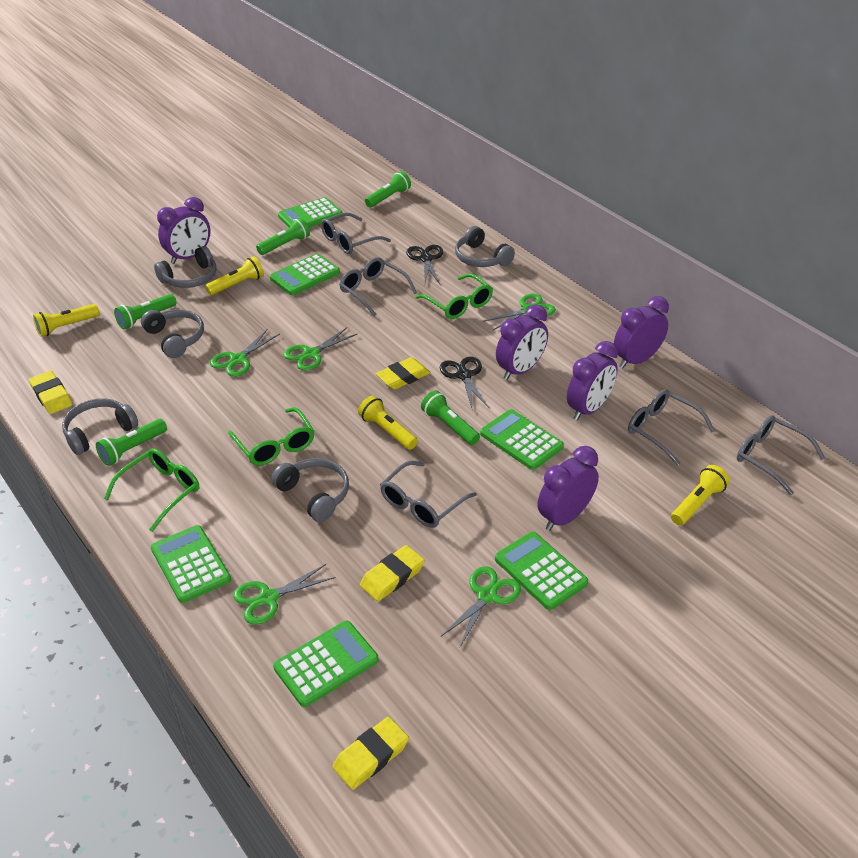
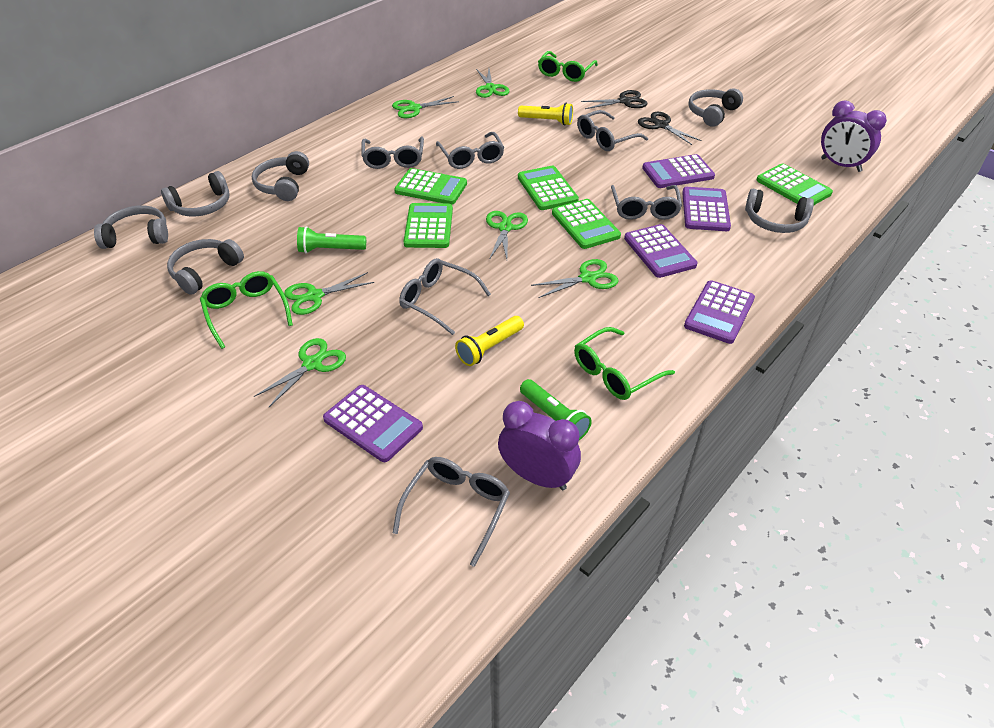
green calculator: [151,525,231,603] [270,254,340,295] [273,621,379,707] [278,197,343,227] [480,409,564,470] [495,532,588,610] = 6 -> [394,168,467,205] [403,203,453,248] [518,166,579,210] [552,199,621,249] [756,163,833,205] = 5
green flashlight: [96,419,167,466] [114,294,177,329] [256,217,310,255] [365,171,411,207] [421,390,480,445] = 5 -> [297,226,366,253] [520,379,592,440] = 2
green scissors: [210,329,280,377] [233,563,335,625] [283,327,357,371] [441,566,521,647] [483,294,556,330] = 5 -> [254,338,346,407] [284,272,374,315] [392,96,459,118] [476,69,509,98] [486,211,528,260] [531,259,618,298] = 6
grey glasses: [321,212,391,254] [339,257,417,316] [380,460,477,528] [628,389,715,465] [737,415,825,495] = 5 -> [361,137,424,169] [393,457,510,567] [399,258,491,335] [436,132,505,169] [577,110,648,151] [611,185,682,220] = 6
grey headphones: [62,398,138,455] [141,309,204,358] [154,246,217,288] [271,458,349,522] [455,226,515,267] = 5 -> [94,206,168,249] [161,171,229,217] [167,239,244,295] [252,151,309,201] [688,88,743,127] [745,189,814,233] = 6
purple calculator: none = 0 -> [323,385,423,462] [624,224,697,278] [642,154,715,188] [682,187,731,231] [684,280,755,344] = 5
purple clock: [157,197,211,264] [496,304,548,380] [538,446,599,531] [567,341,618,421] [614,296,669,368] = 5 -> [498,401,581,490] [821,100,887,172] = 2
yellow eraser: [29,371,73,414] [333,717,409,790] [360,545,425,601] [376,357,431,389] = 4 -> none = 0
yellow flashlight: [33,304,99,337] [205,256,264,295] [358,396,418,450] [671,465,730,525] = 4 -> [455,316,524,366] [518,103,573,126] = 2

